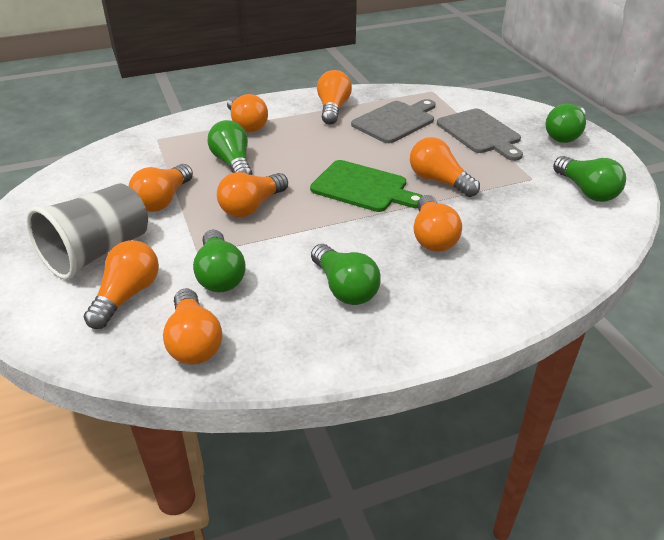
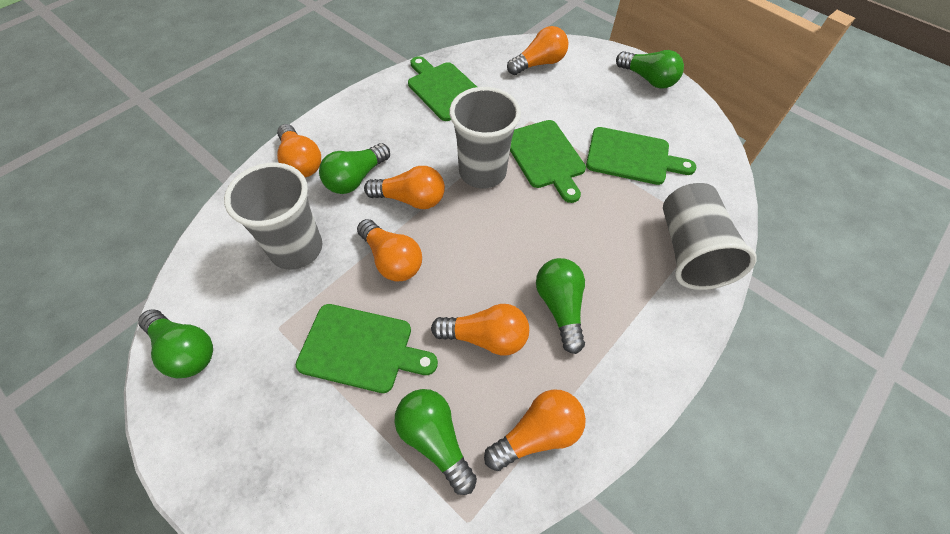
green cutting board: [310,160,423,212] = 1 -> [296,304,438,393] [408,56,477,121] [510,120,586,203] [586,127,696,185] = 4
grey cup: [26,183,148,280] = 1 -> [224,163,323,270] [449,87,521,188] [663,183,757,290] = 3
grey cutting board: [351,99,436,143] [437,109,523,161] = 2 -> none = 0
orange light bulb: [84,240,159,329] [128,164,193,212] [163,289,222,365] [217,172,288,217] [227,94,268,132] [317,70,352,125] [410,137,480,197] [414,195,462,252] = 8 -> [277,124,321,177] [357,219,422,281] [364,166,445,209] [431,304,529,355] [484,389,586,471] [507,26,568,75] = 6

